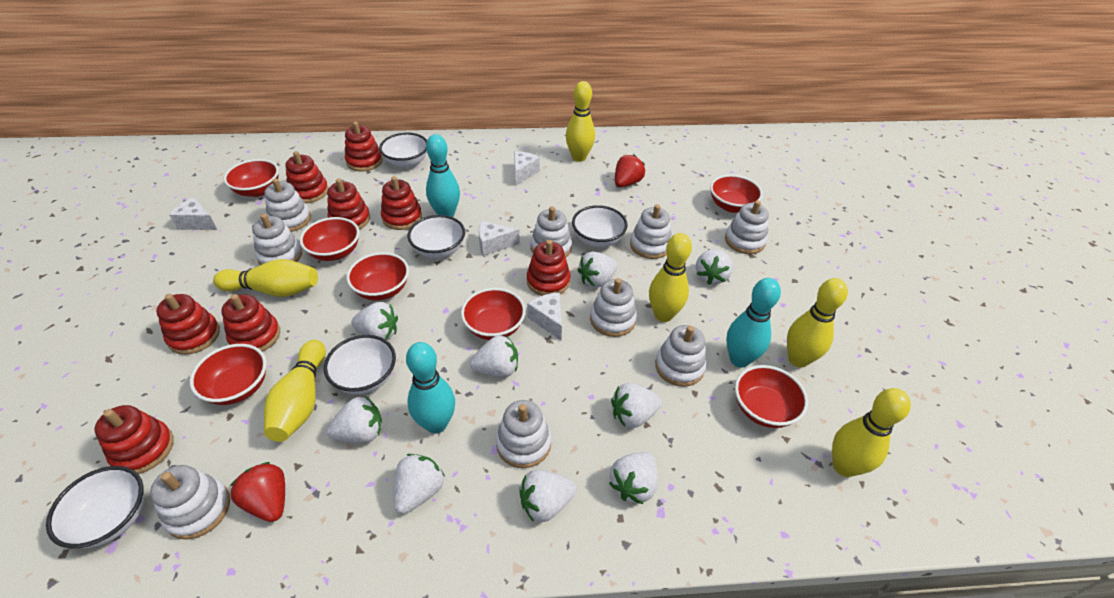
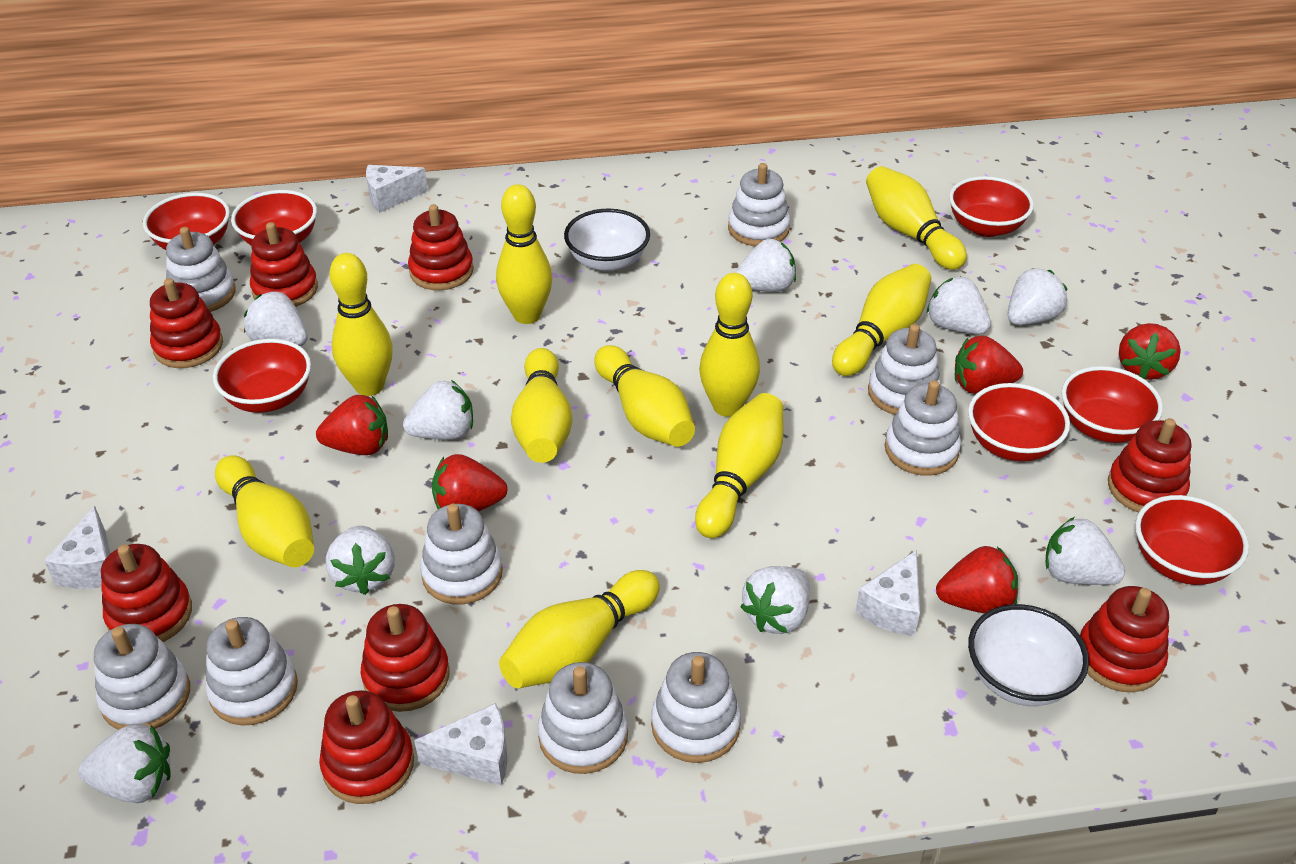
red strawberry: [230,462,285,522] [615,155,645,187] = 2 -> [316,395,388,455] [432,454,507,512] [936,546,1018,614] [955,335,1023,394] [1119,323,1181,380] = 5
turquoise bowling pin: [406,342,455,434] [426,134,460,217] [726,278,781,368] = 3 -> none = 0
white bowl: [46,466,144,548] [324,335,396,394] [379,133,427,168] [408,215,465,258] [572,205,627,247] = 5 -> [564,209,650,272] [968,604,1089,706] = 2
yellow bowling pin: [213,259,318,297] [264,340,326,442] [566,81,595,162] [649,233,692,322] [787,278,848,368] [832,388,911,477] = 6 -> [215,455,314,567] [329,253,393,396] [496,184,552,324] [499,570,660,689] [511,348,573,463] [594,345,695,447] [695,393,784,538] [699,273,760,417] [832,264,931,376] [866,166,967,270] = 10

